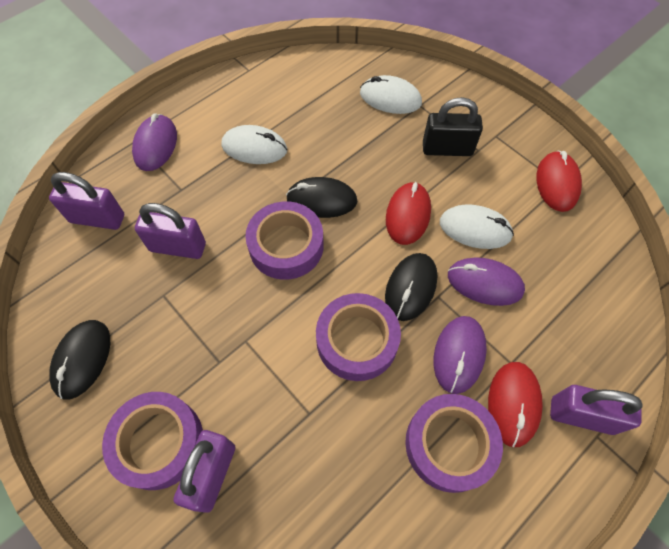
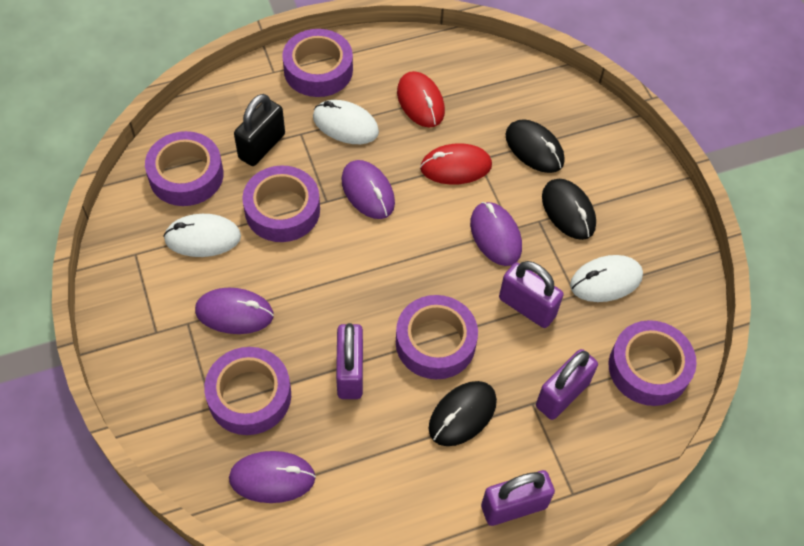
purple mouse: [132,113,177,171] [434,316,487,394] [448,257,525,306] = 3 -> [195,288,274,334] [229,451,316,503] [341,160,395,219] [470,202,522,266] = 4
purple tape: [102,392,203,490] [245,201,324,280] [316,293,401,381] [405,394,503,493] = 4 -> [145,131,224,206] [204,347,291,435] [242,166,320,242] [282,29,353,97] [396,295,478,379] [609,320,696,406] = 6
red mouse: [386,182,431,245] [488,362,543,447] [536,151,582,212] = 3 -> [397,71,445,127] [420,143,492,185] = 2

